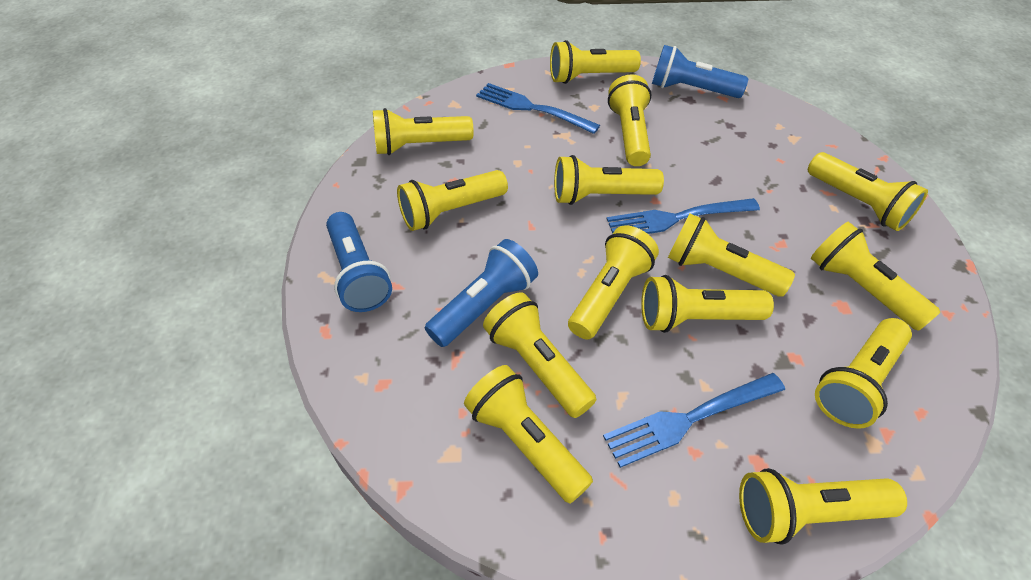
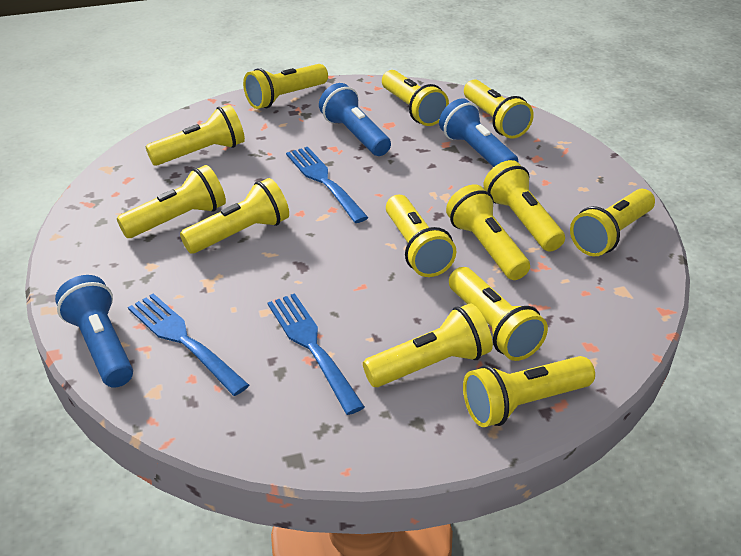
yellow flashlight: [373,108,474,155] [397,170,508,231] [464,365,593,504] [483,292,597,418] [550,40,641,84] [554,155,664,205] [568,226,659,339] [608,74,652,166] [641,275,774,333] [668,214,795,297] [739,468,907,545] [808,152,928,231] [811,222,940,331] [815,318,912,429] = 14 -> [117,165,226,238] [146,105,245,166] [180,178,289,254] [243,64,328,109] [363,303,493,387] [382,70,449,126] [386,195,456,277] [446,184,530,280] [449,267,548,361] [463,356,595,427] [464,80,534,139] [483,160,565,252] [570,189,655,256] = 13

